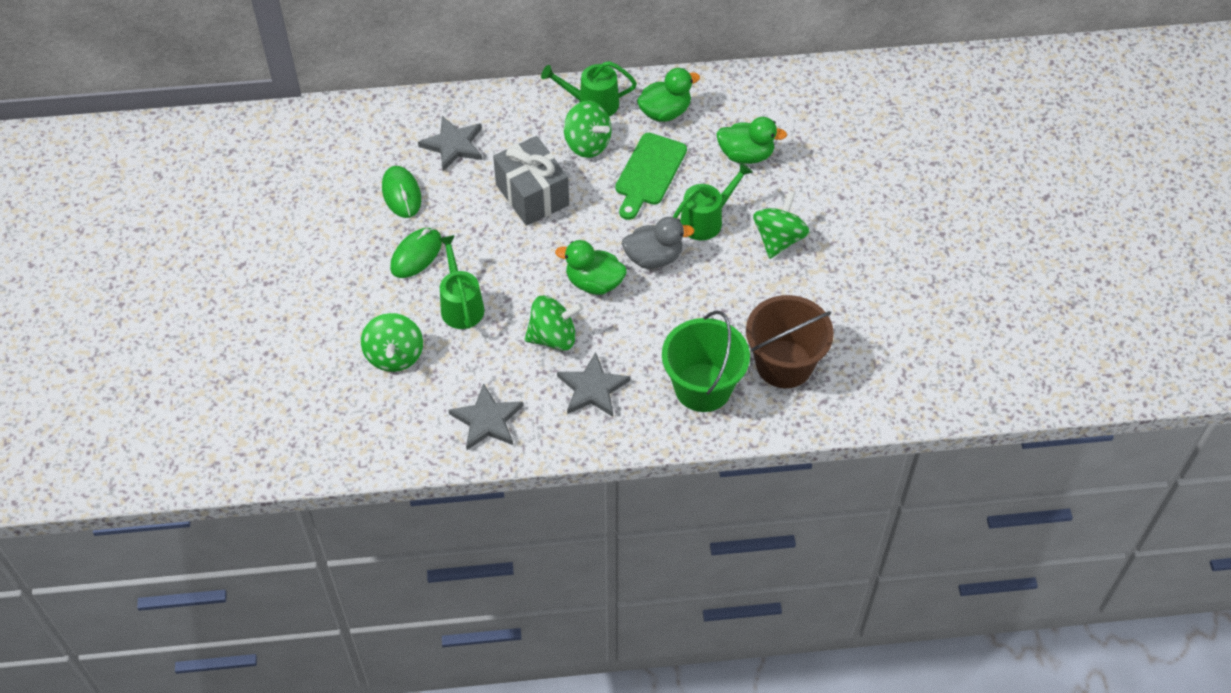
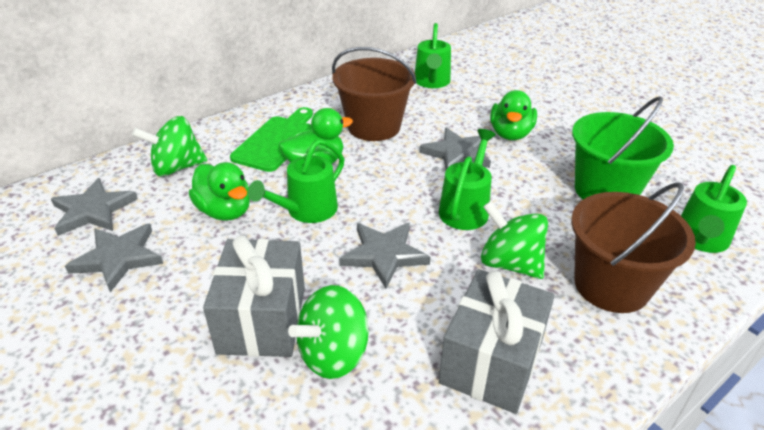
brown bucket: [746,295,834,388] = 1 -> [332,47,417,141] [571,182,696,313] = 2
green mouse: [382,166,421,218] [390,228,442,278] = 2 -> none = 0
green spinning top: [361,313,423,372] [525,296,583,351] [564,101,611,158] [753,191,810,259] = 4 -> [132,116,207,176] [288,285,369,379] [481,201,548,279] = 3
green watering can: [439,235,485,329] [541,61,637,116] [673,162,753,240] = 3 -> [248,139,344,223] [415,23,451,88] [439,129,496,230] [681,165,747,253] = 4
grey duck: [622,217,694,269] = 1 -> none = 0
grey gift: [493,136,569,226] = 1 -> [203,235,305,357] [439,269,555,414] = 2
grey star: [418,116,482,171] [449,383,523,450] [557,352,630,417] = 3 -> [51,178,138,236] [65,223,163,292] [339,223,431,288] [419,127,491,169] = 4

